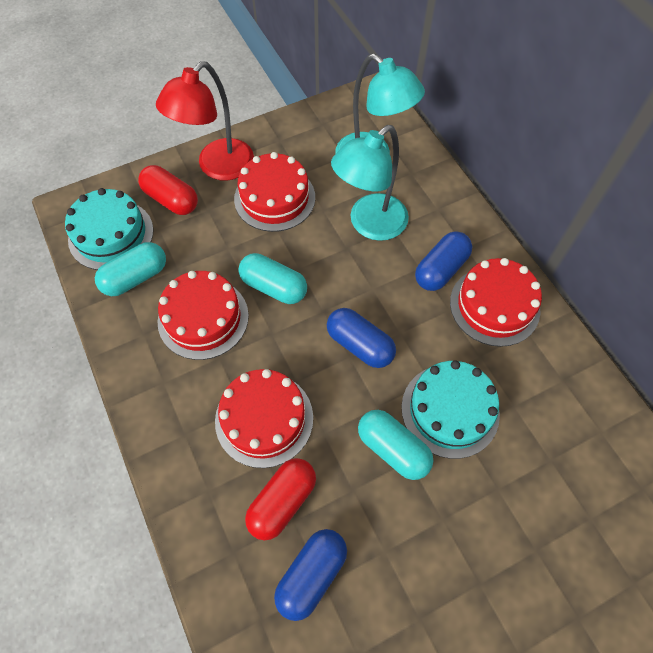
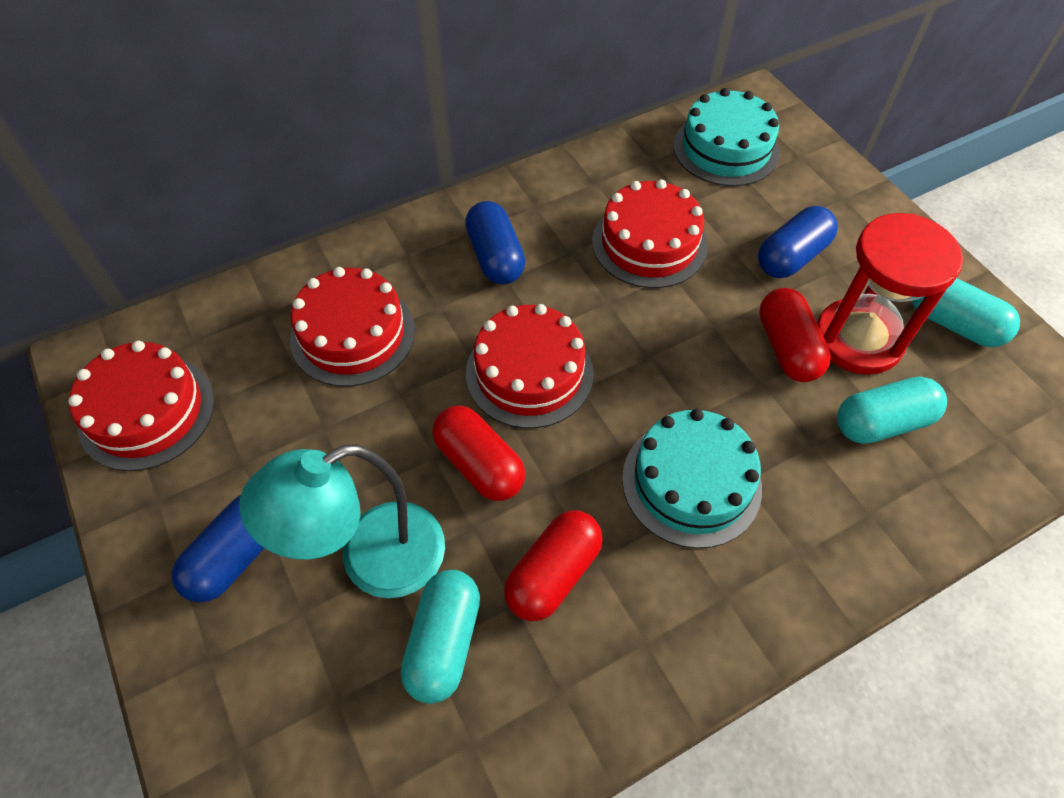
red capsule: [138,165,198,215] [245,458,316,541] = 2 -> [432,406,525,501] [504,510,603,621] [759,288,831,382] = 3
red hourglass: none = 0 -> [817,213,963,375] = 1
red lamp: [156,61,254,180] = 1 -> none = 0
turquoise lamp: [331,125,409,241] [335,54,425,154] = 2 -> [239,444,445,598] = 1

